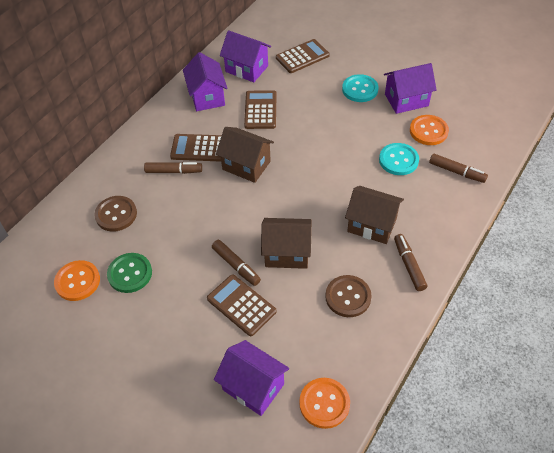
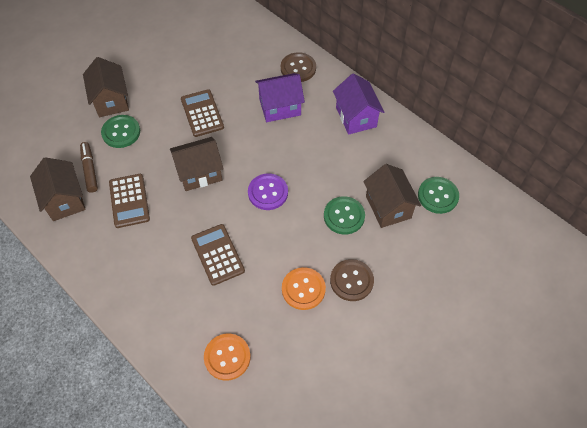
brown calculator: [170,134,222,162] [207,274,277,336] [244,90,277,129] [276,39,330,73] = 4 -> [109,174,150,228] [181,89,224,137] [191,224,245,286] = 3
brown house: [216,127,274,183] [261,218,312,269] [345,186,404,244] = 3 -> [30,157,86,221] [83,57,129,117] [170,137,224,191] [363,164,421,228] = 4
brown marker: [144,162,202,174] [212,240,261,286] [394,234,427,291] [429,154,488,183] = 4 -> [80,142,98,193] = 1
green button: [107,253,152,293] = 1 -> [101,115,140,148] [324,196,365,235] [418,177,459,214] = 3
orange button: [54,260,100,301] [299,378,350,429] [410,115,449,145] = 3 -> [204,334,251,381] [282,267,326,310] = 2
purple button: none = 0 -> [248,174,288,210] = 1
purple house: [183,52,228,111] [214,340,289,416] [220,30,271,82] [384,63,437,114] = 4 -> [255,73,305,122] [333,74,384,135] = 2
turquoise button: [342,74,379,102] [379,143,419,175] = 2 -> none = 0

